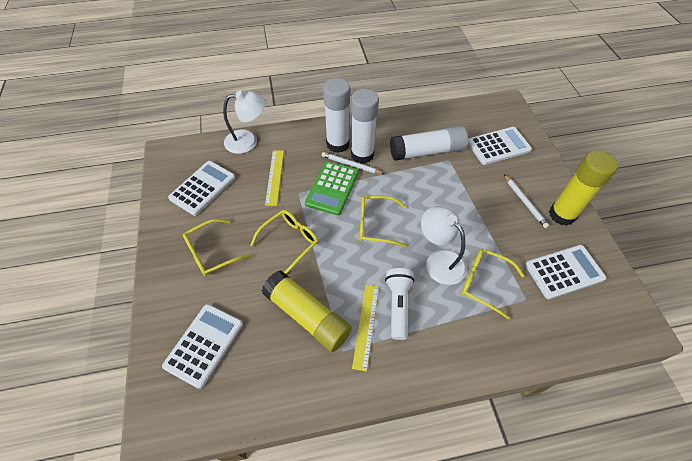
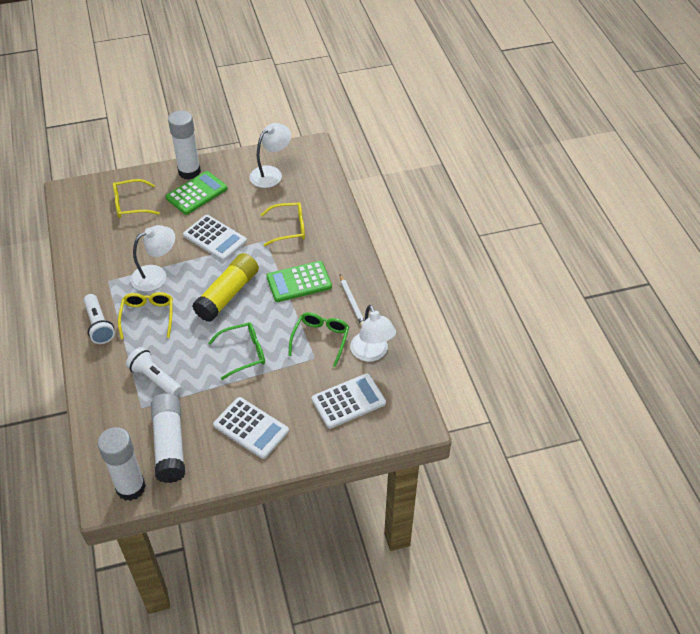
green calculator: [305,161,359,215] = 1 -> [165,171,228,215] [266,261,332,302] = 2
green glasses: none = 0 -> [208,322,265,380] [288,312,349,367] = 2
white calculator: [162,304,243,389] [168,161,235,216] [468,127,532,165] [525,245,606,299] = 4 -> [183,215,247,261] [213,397,289,459] [312,373,386,429] = 3
white flashlight: [385,268,415,340] = 1 -> [84,294,115,344] [126,347,182,396] = 2
white lamp: [223,91,266,154] [421,206,467,285] = 2 -> [131,225,175,292] [250,123,291,188] [350,305,396,362] = 3
white pencil: [322,152,384,174] [504,174,549,228] = 2 -> [340,275,364,326] = 1
yellow glasses: [183,219,251,276] [250,210,318,274] [360,196,407,247] [461,248,525,320] = 4 -> [113,179,160,218] [118,292,173,339] [261,202,305,246] = 3
yellow glue stick: [262,270,352,352] [549,150,618,226] = 2 -> [192,253,259,322] = 1
yellow ruler: [265,150,284,206] [352,285,379,372] = 2 -> none = 0

